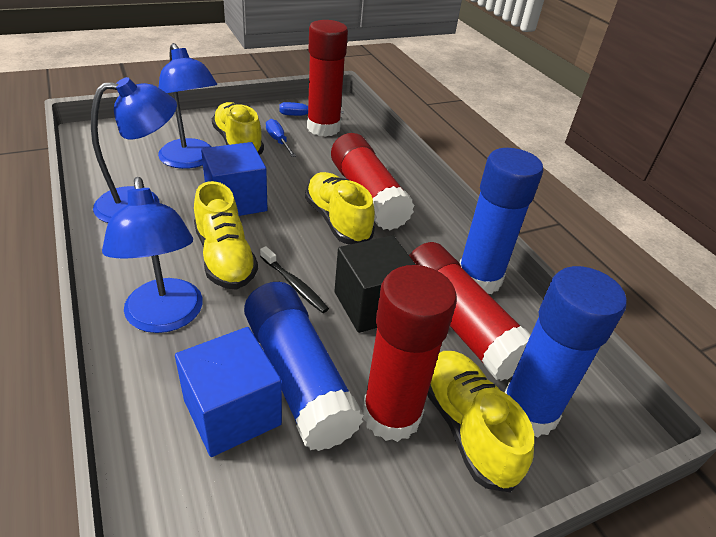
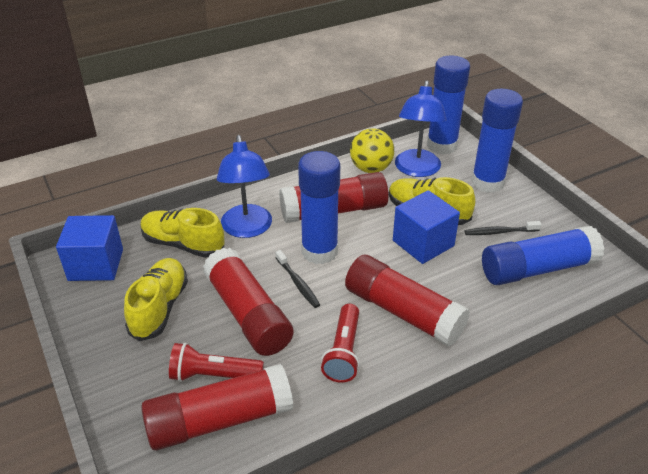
black cube: [335,235,416,333] = 1 -> none = 0
black toothbrush: [260,246,329,313] = 1 -> [275,250,320,308] [465,221,541,235] = 2
blue glue stick: [244,282,364,451] [460,148,543,294] [504,266,627,437] = 3 -> [298,151,340,264] [427,55,470,155] [471,89,523,193] [482,226,604,285] = 4
blue lamp: [91,77,177,223] [102,177,203,333] [158,43,217,169] = 3 -> [217,135,272,238] [395,80,447,177] = 2
blue screwdriver: [266,119,296,157] [279,102,344,116] = 2 -> none = 0
red flashlight: none = 0 -> [169,343,264,382] [321,304,360,383] = 2
yellow ball: none = 0 -> [350,128,394,173] = 1
yellow shoe: [194,181,258,290] [212,102,264,155] [305,172,375,244] [427,351,534,493] = 4 -> [124,258,188,341] [141,208,225,258] [389,177,475,225] = 3

